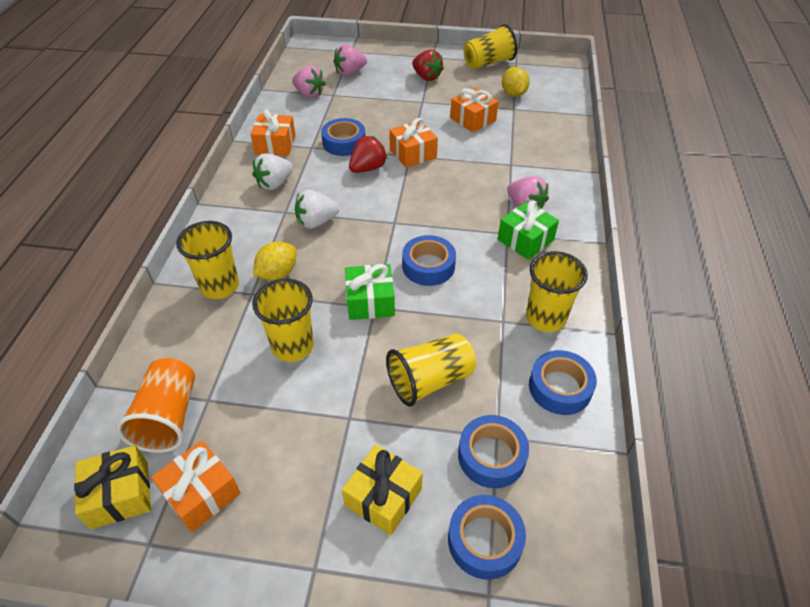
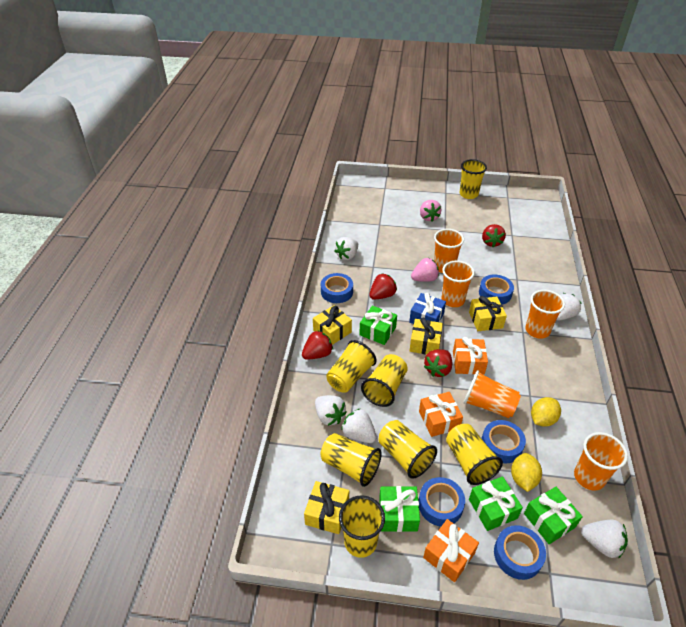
blue gift: none = 0 -> [409,292,446,324] = 1
green gift: [345,264,395,320] [498,201,559,260] = 2 -> [359,306,397,345] [379,486,420,532] [469,476,523,531] [524,487,583,544] = 4
orange cup: [116,358,195,453] = 1 -> [434,229,464,273] [442,261,475,307] [464,370,521,418] [525,290,565,339] [574,432,628,490] = 5
orange gift: [151,440,241,532] [251,109,296,156] [389,118,438,168] [450,88,499,133] = 4 -> [419,392,463,437] [423,519,479,582] [453,337,488,375] = 3
pink strawberry: [292,66,326,98] [334,45,367,76] [507,176,549,209] = 3 -> [411,258,439,282] [420,200,442,221] = 2
red strawberry: [349,136,387,173] [412,49,444,81] = 2 -> [302,330,333,360] [369,273,397,300] [424,349,452,377] [482,224,506,247] = 4
white strawberry: [252,153,293,190] [295,190,339,229] = 2 -> [315,395,347,426] [334,237,358,260] [341,408,376,443] [557,293,582,320] [581,520,628,559] = 5
yellow cup: [176,221,239,299] [252,279,314,362] [386,333,476,407] [463,24,517,69] [526,251,588,332] = 5 -> [321,433,382,487] [326,340,377,392] [339,495,385,558] [361,354,408,407] [378,420,437,479] [446,424,503,485] [459,159,487,199] = 7
yellow gift: [74,445,151,529] [342,444,423,535] = 2 -> [304,481,349,534] [313,305,352,345] [410,317,443,355] [469,296,507,331] = 4

